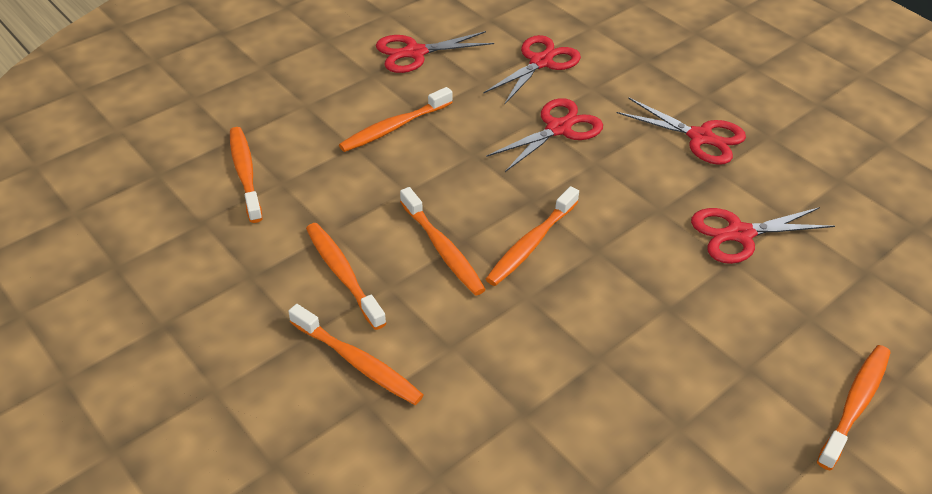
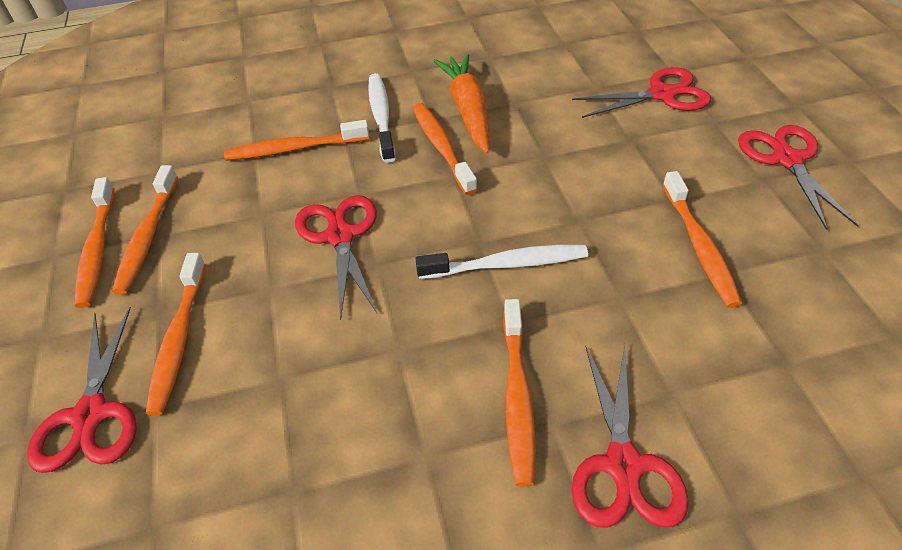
orange carrot: none = 0 -> [434,54,490,153] = 1
white toothbrush: none = 0 -> [368,73,395,163] [415,245,588,279] = 2

